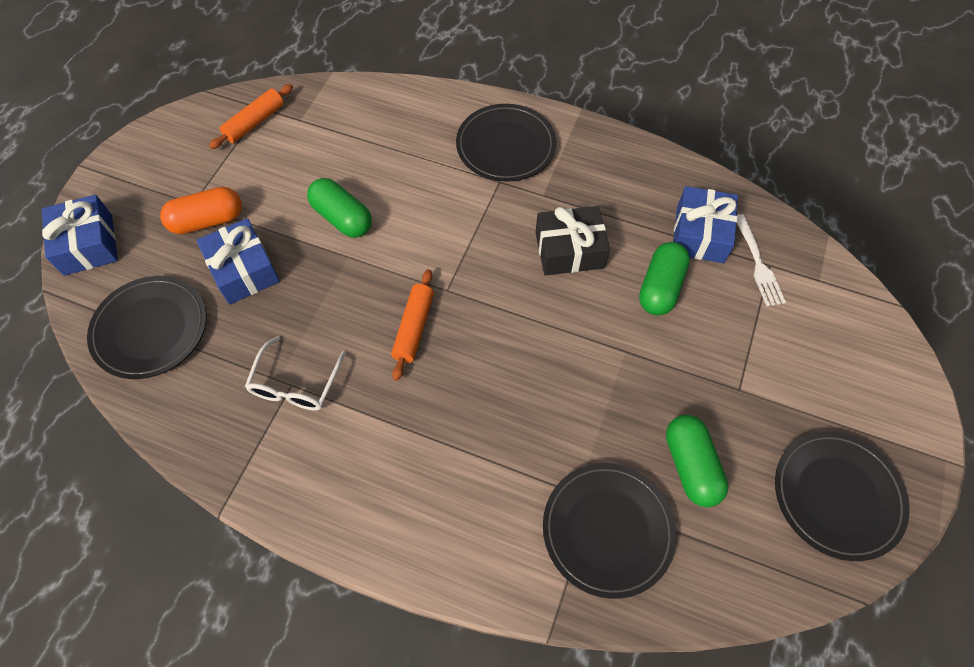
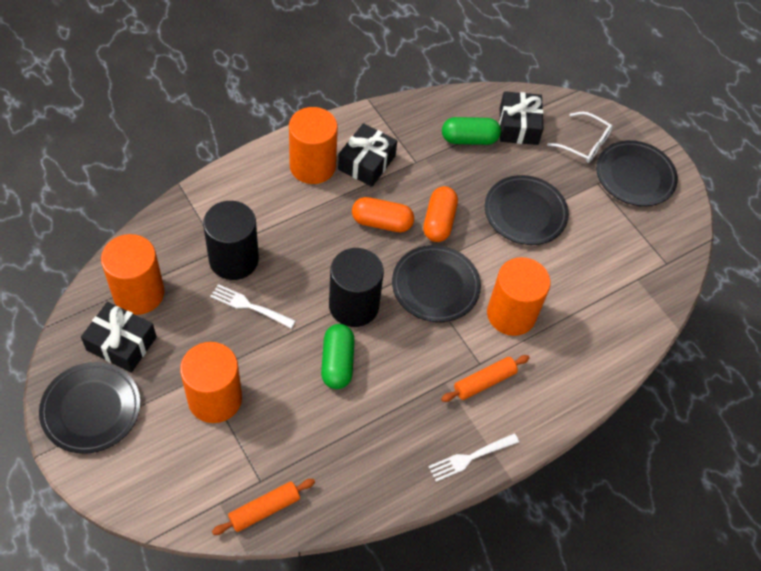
black cylinder: none = 0 -> [203,201,259,280] [329,248,384,327] = 2
black gift: [535,206,610,276] = 1 -> [81,302,157,373] [338,123,397,187] [499,91,544,145] = 3
blue gift: [42,195,118,276] [196,218,280,304] [673,186,738,263] = 3 -> none = 0
green capsule: [307,178,372,238] [639,242,690,316] [666,415,728,507] = 3 -> [321,324,355,389] [442,117,501,145] = 2
orange capsule: [160,187,242,234] = 1 -> [352,197,414,232] [423,186,458,242] = 2
orange cylinder: none = 0 -> [101,234,164,315] [180,342,242,423] [289,107,338,184] [487,257,550,336] = 4
white fork: [737,214,786,306] = 1 -> [210,284,296,328] [428,433,519,482] = 2

